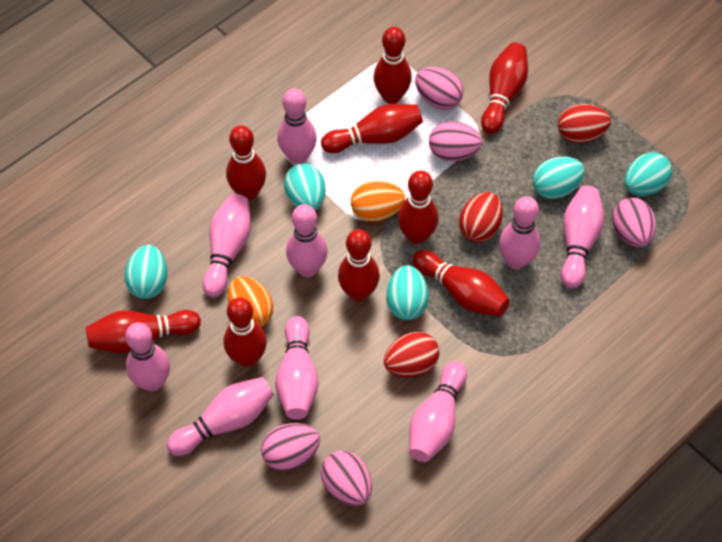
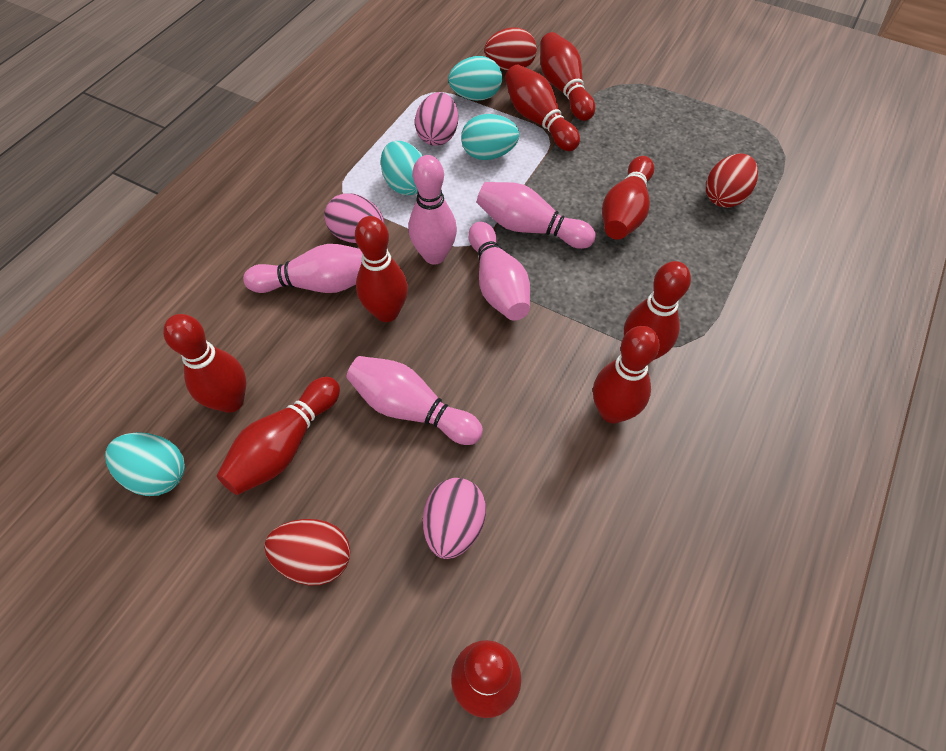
orange egg: [227,276,273,327] [351,181,405,222] = 2 -> none = 0
pink bowling pin: [125,323,170,392] [167,377,274,456] [202,194,251,297] [275,316,318,420] [277,89,317,164] [286,204,328,277] [409,361,467,462] [499,196,540,269] [561,186,604,289] = 9 -> [243,244,362,293] [347,356,483,445] [409,155,457,264] [468,222,530,321] [477,182,596,249] = 5
pink egg: [261,423,320,471] [321,451,372,506] [415,67,463,110] [429,121,482,161] [612,198,656,248] = 5 -> [324,193,384,243] [415,92,458,146] [423,478,486,559] = 3
turquoise egg: [124,245,168,299] [284,163,326,210] [386,265,428,320] [533,157,585,199] [624,152,672,196] = 5 -> [105,432,185,496] [381,141,423,195] [448,56,502,101] [461,114,520,160] = 4

